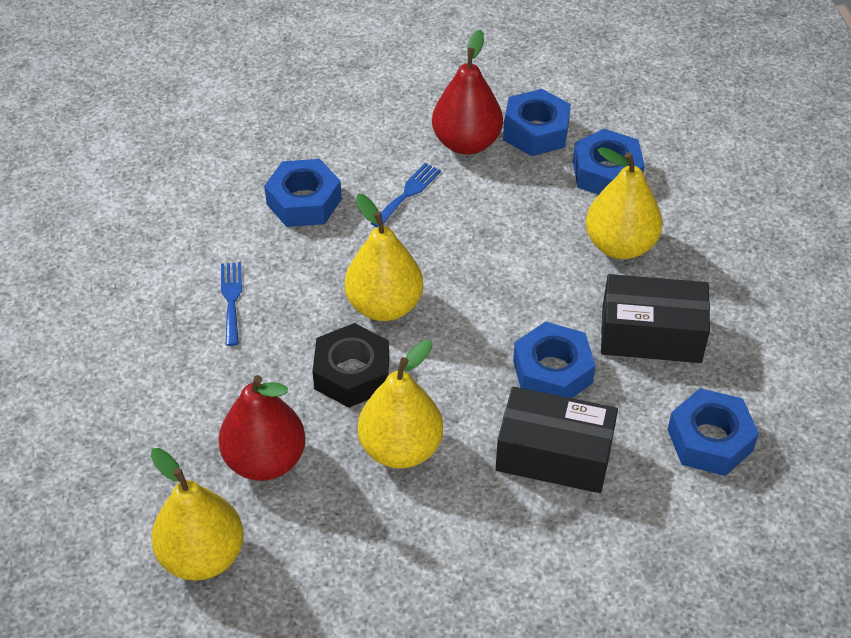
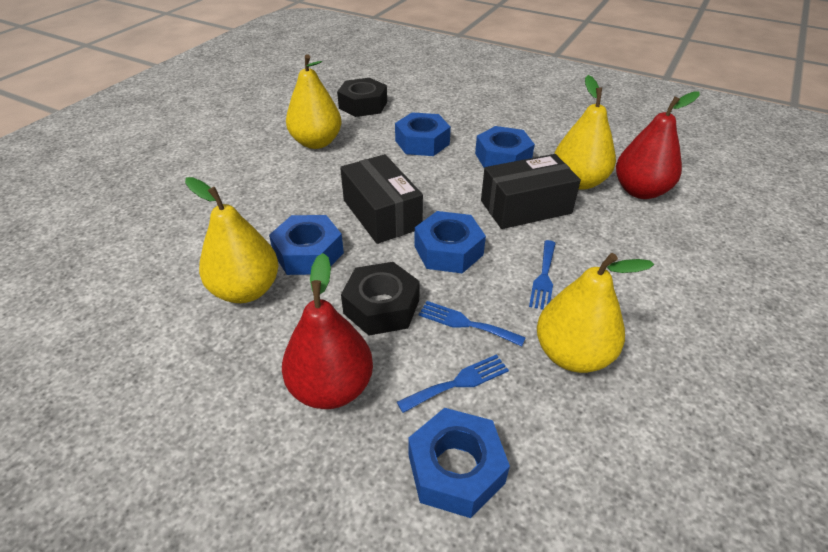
black nut: [312,323,389,408] = 1 -> [337,78,387,117] [341,262,420,335] = 2
blue fork: [221,262,242,346] [371,163,441,227] = 2 -> [397,354,509,413] [419,301,526,347] [529,240,556,310] = 3

